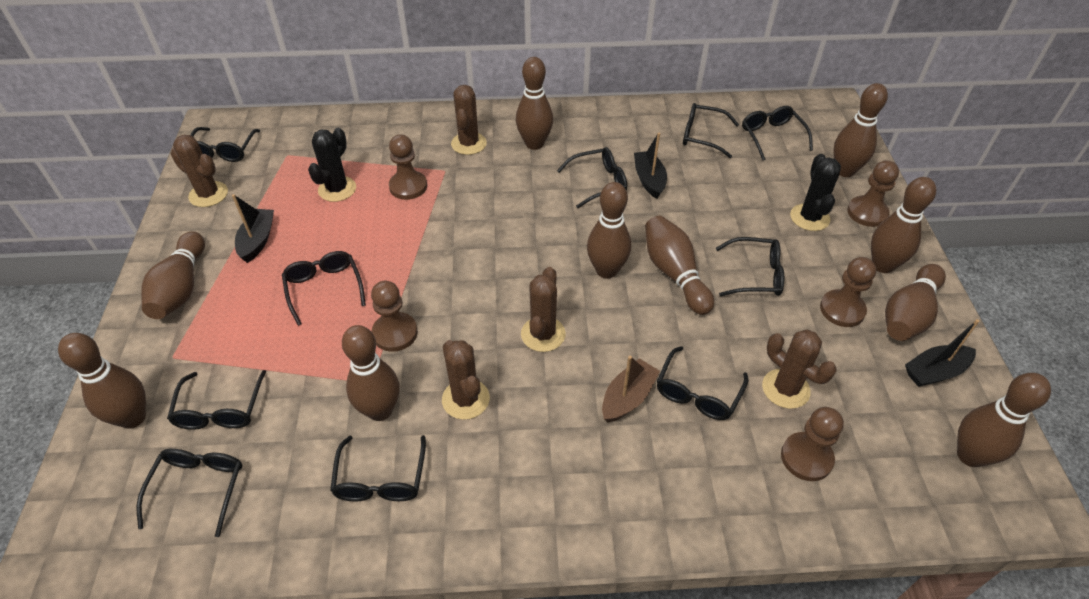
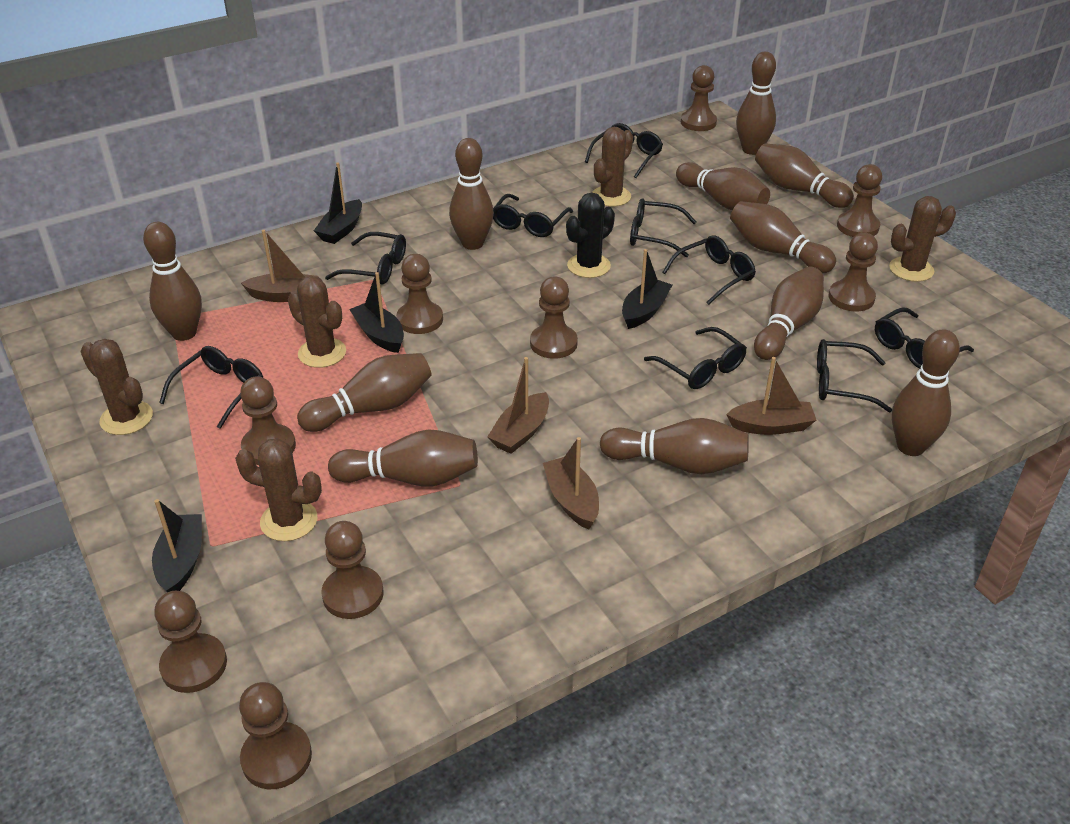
black boat: [232,194,274,263] [634,133,667,199] [905,319,979,387] = 3 -> [152,499,202,592] [314,162,362,244] [349,272,404,353] [622,249,672,329] = 4
black cactus: [308,128,356,202] [790,154,841,231] = 2 -> [566,193,615,278] = 1
black glasses: [137,449,242,537] [167,370,266,430] [190,127,260,162] [282,251,366,326] [330,435,426,502] [557,147,627,208] [657,346,748,420] [683,103,739,158] [716,237,784,296] [742,106,813,160] = 10 -> [159,346,263,429] [325,232,406,284] [493,194,573,237] [585,123,663,178] [630,198,696,257] [644,327,747,389] [662,235,756,305] [817,339,892,412] [875,307,974,369] = 9
brown boat: [602,356,660,423] = 1 -> [241,230,318,302] [487,357,549,454] [543,437,599,529] [726,357,816,435] = 4
brown bowling pin: [58,333,146,429] [141,231,205,319] [342,325,400,421] [516,57,553,150] [587,182,631,279] [645,216,714,315] [833,83,888,177] [871,177,936,273] [885,264,946,341] [957,373,1051,467] = 10 -> [143,222,202,341] [297,353,432,432] [328,429,478,487] [449,138,494,250] [600,418,749,474] [676,162,770,210] [730,201,836,273] [736,52,776,155] [754,267,824,360] [755,143,854,208] [892,329,960,456] = 11
brown pawn: [371,281,418,352] [389,134,427,200] [781,407,844,481] [820,257,876,327] [847,160,899,227] = 5 -> [154,591,227,693] [239,682,312,789] [240,376,296,465] [322,521,384,619] [396,254,443,334] [530,276,578,359] [681,65,717,131] [829,233,878,311] [837,164,882,237] = 9

